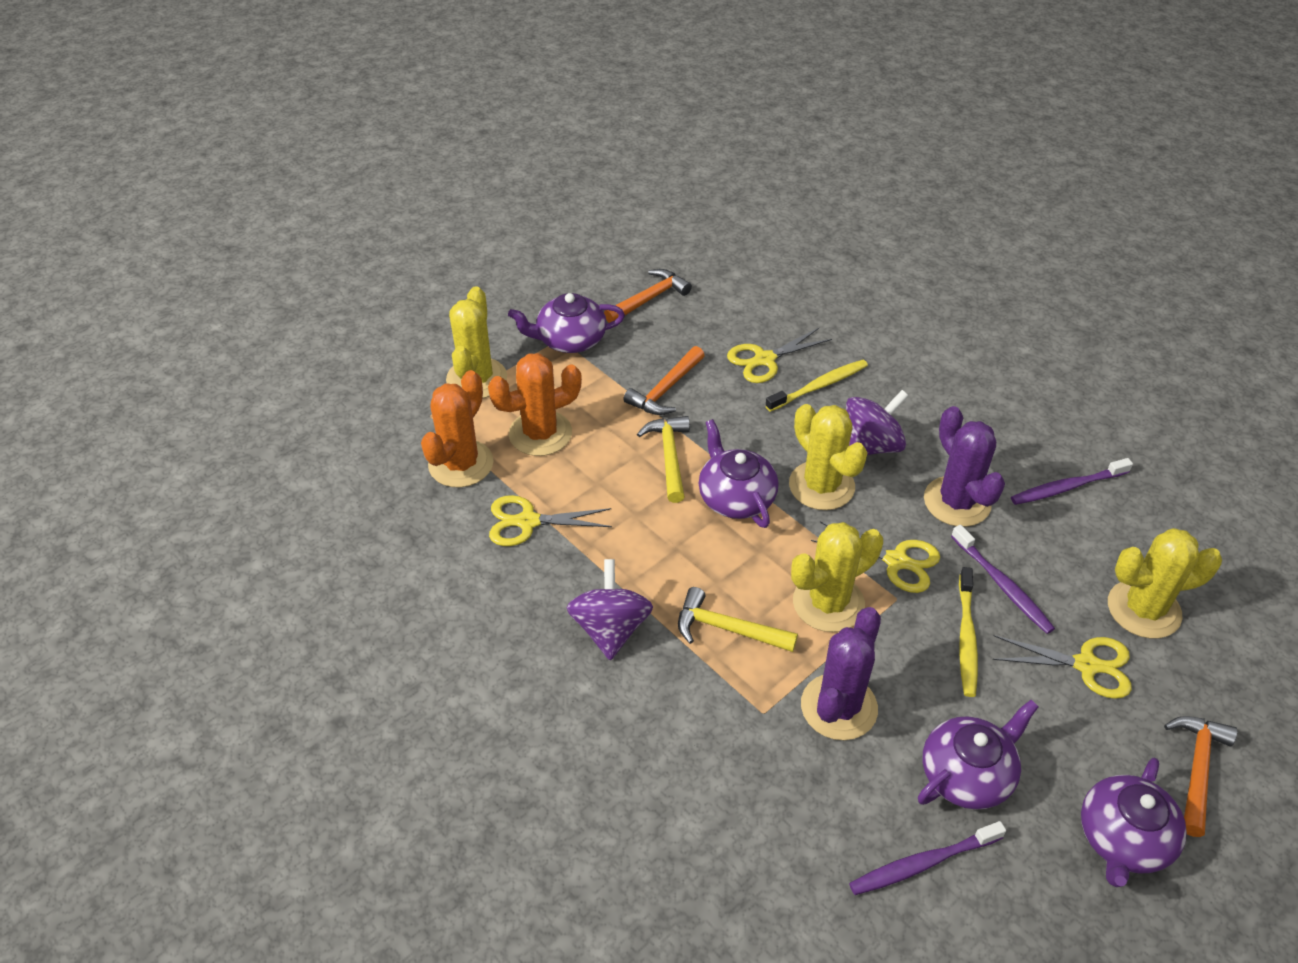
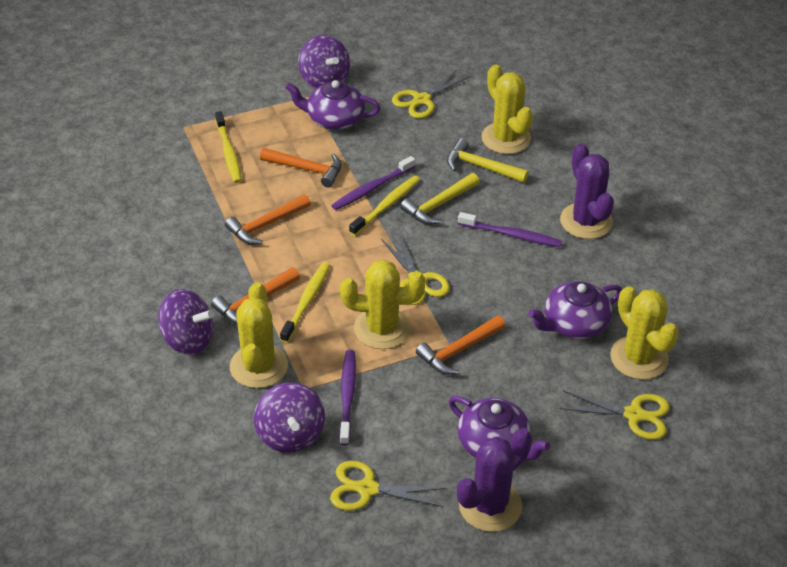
orange cactus: [421,370,494,487] [488,353,582,456] = 2 -> none = 0
orange hammer: [604,269,692,323] [623,346,705,415] [1164,716,1237,837] = 3 -> [211,267,300,324] [225,194,311,245] [260,148,342,188] [416,315,505,375] = 4
purple spinning top: [567,559,653,660] [846,390,909,455] = 2 -> [158,289,214,355] [254,382,325,453] [298,35,350,89] = 3
purple teapot: [508,293,625,353] [699,419,779,528] [918,700,1039,810] [1081,758,1187,887] = 4 -> [285,80,380,130] [449,396,550,460] [528,281,622,339] = 3
yellow toothbrush: [765,360,868,412] [959,567,978,697] = 2 -> [215,111,242,183] [280,262,330,343] [349,176,420,236] = 3

